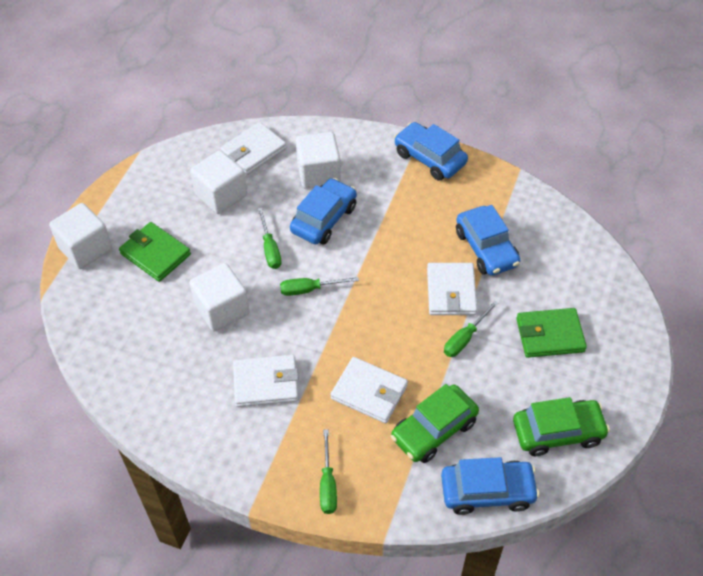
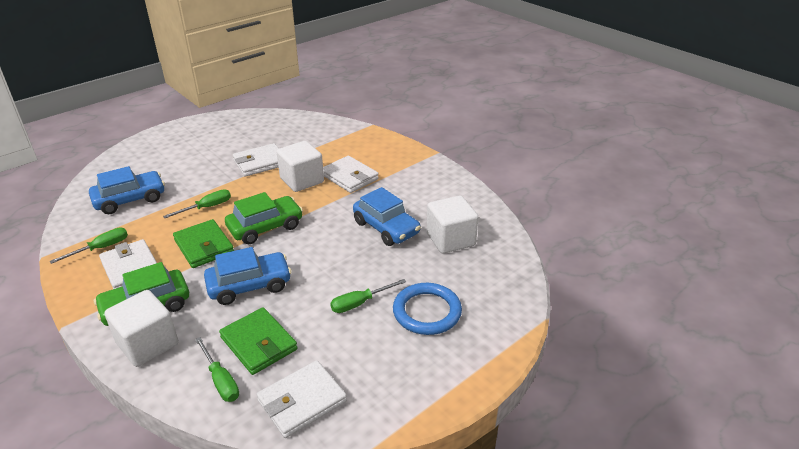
blue car: [290,178,357,245] [394,122,468,181] [441,457,540,515] [456,205,520,276] = 4 -> [89,166,165,214] [204,247,291,305] [353,187,421,246] = 3
blue ring: none = 0 -> [393,283,462,335] = 1
white cube: [49,203,112,269] [189,263,250,332] [190,150,247,214] [296,132,341,189] = 4 -> [104,290,179,367] [277,141,324,192] [426,195,478,253] = 3

